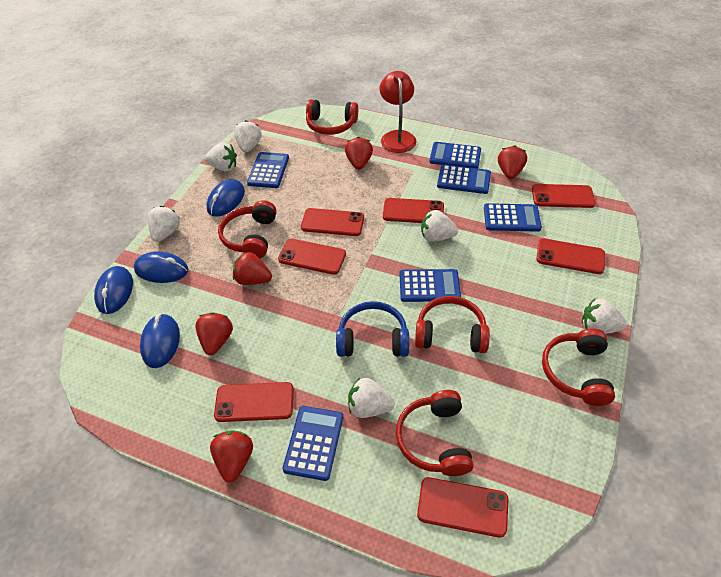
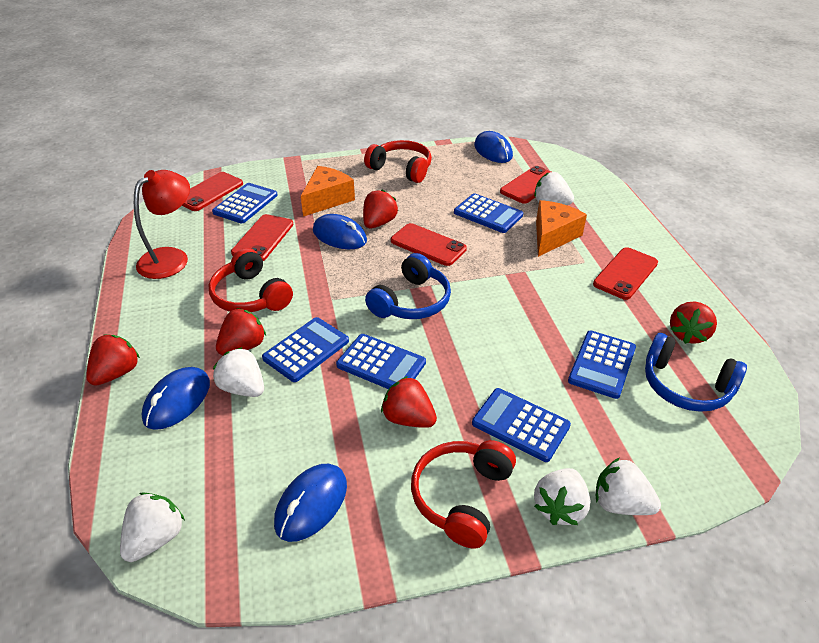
blue headphones: [336,301,409,357] = 1 -> [365,253,451,319] [645,333,747,412] = 2
orange cheese: none = 0 -> [301,166,355,217] [536,200,587,257] = 2
red headphones: [218,200,277,258] [306,99,358,135] [396,390,474,476] [415,296,490,353] [542,328,615,406] = 5 -> [209,248,293,312] [364,140,432,183] [411,440,516,548] = 3
red phone: [214,382,294,422] [278,239,346,275] [301,208,364,236] [383,198,444,223] [417,477,509,538] [532,184,596,208] [536,238,605,274] = 7 -> [182,172,243,211] [231,214,294,261] [391,223,467,266] [500,166,551,204] [593,247,658,300] = 5
white strawberry: [148,206,180,242] [205,142,237,171] [234,120,262,152] [348,377,395,418] [421,210,458,242] [582,299,627,334] = 6 -> [120,492,185,562] [213,347,264,397] [534,172,574,205] [534,468,590,525] [596,458,661,515] = 5

